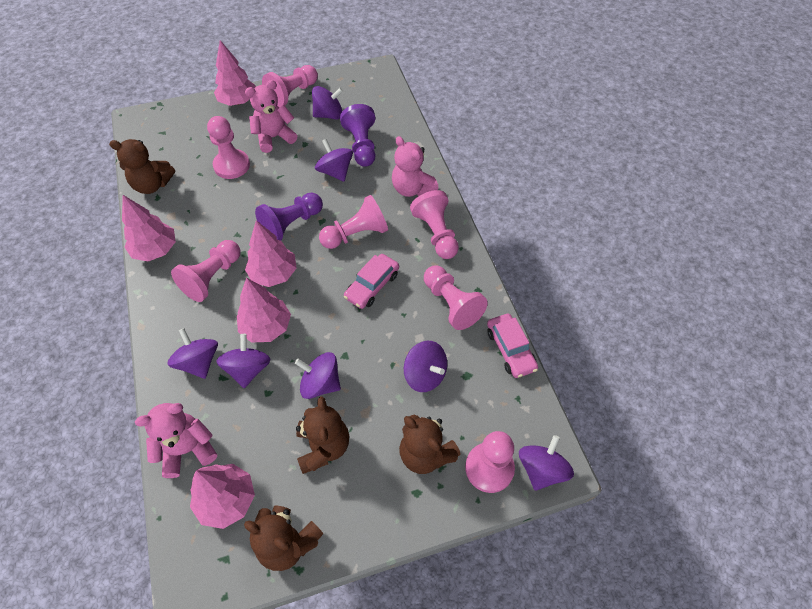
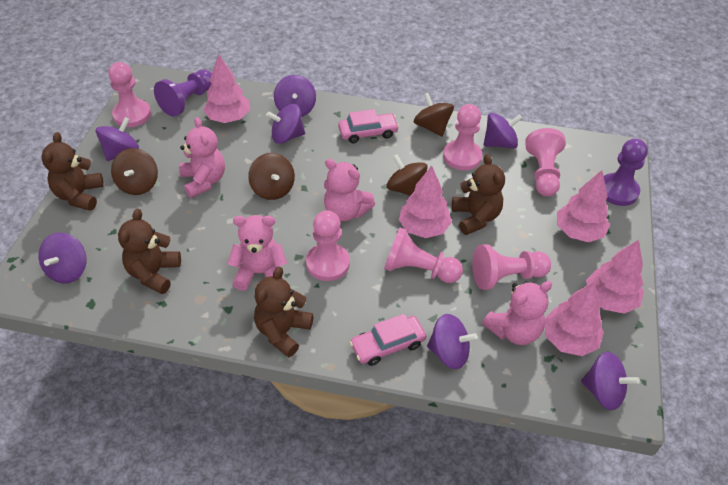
brown spinning top: none = 0 -> [111,148,158,195] [248,153,295,200] [386,154,428,196] [414,93,454,136] = 4
pink pawn: [171,240,241,302] [207,116,250,179] [262,65,318,108] [319,195,388,249] [410,190,459,259] [424,266,488,330] [465,431,515,493] = 7 -> [108,62,151,127] [306,211,350,281] [384,228,463,283] [443,104,482,170] [472,244,551,290] [525,128,566,196] = 6
pink teddy bear: [135,403,217,478] [245,80,297,153] [392,136,438,197] = 3 -> [179,117,225,198] [227,215,287,291] [324,159,375,221] [482,281,552,345] = 4

